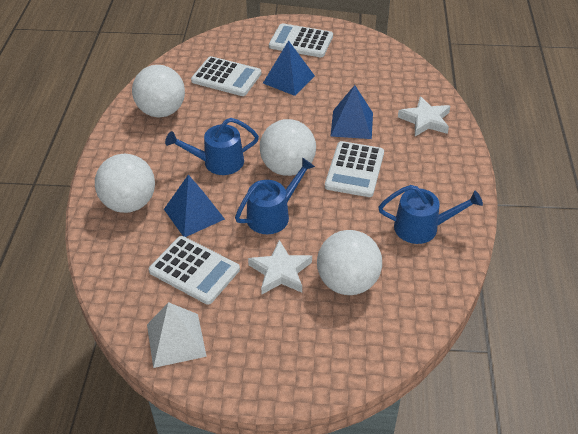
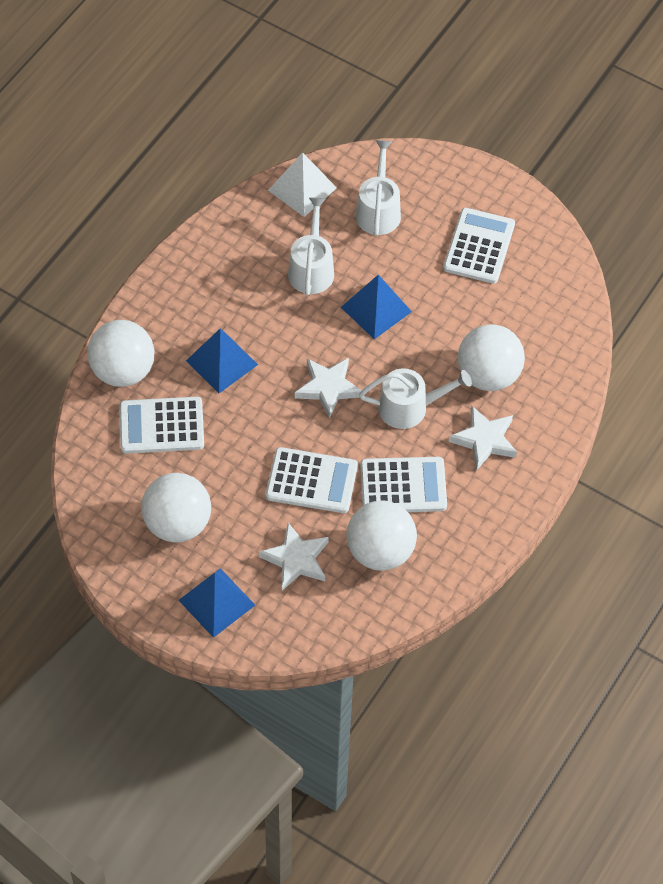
blue watering can: [165,118,259,175] [235,158,315,234] [378,185,483,244] = 3 -> none = 0
white star: [248,240,312,294] [398,96,450,136] = 2 -> [259,523,329,591] [295,358,362,419] [449,406,517,470] = 3
white watering can: none = 0 -> [288,197,334,296] [355,140,401,236] [359,368,472,429] = 3

